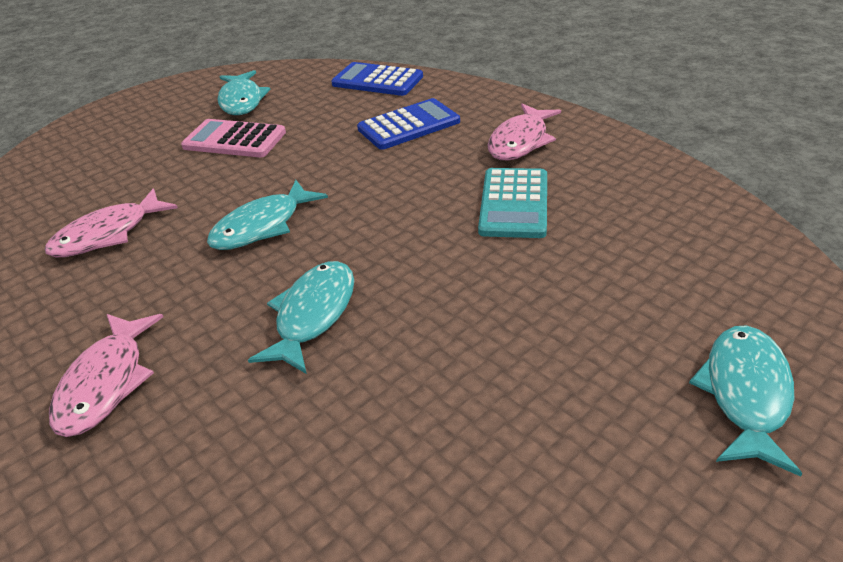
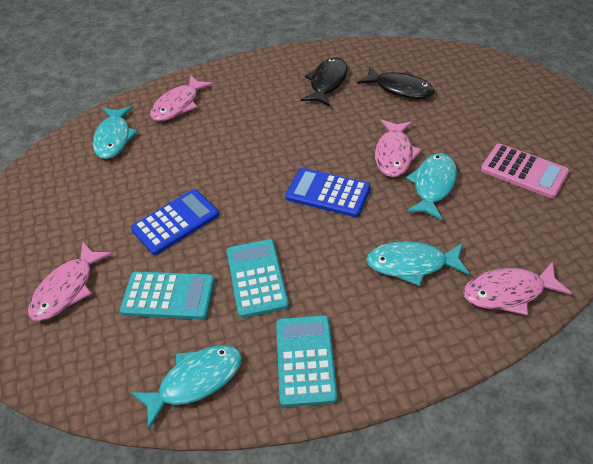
black fish: none = 0 -> [301,58,347,106] [357,67,435,99] = 2
pink fish: [45,188,178,257] [49,314,163,437] [487,104,561,160] = 3 -> [28,242,112,321] [150,75,213,121] [375,120,422,177] [463,262,572,315] = 4
turquoise calculator: [478,168,547,238] = 1 -> [120,271,215,319] [227,239,289,318] [276,315,338,407] = 3

